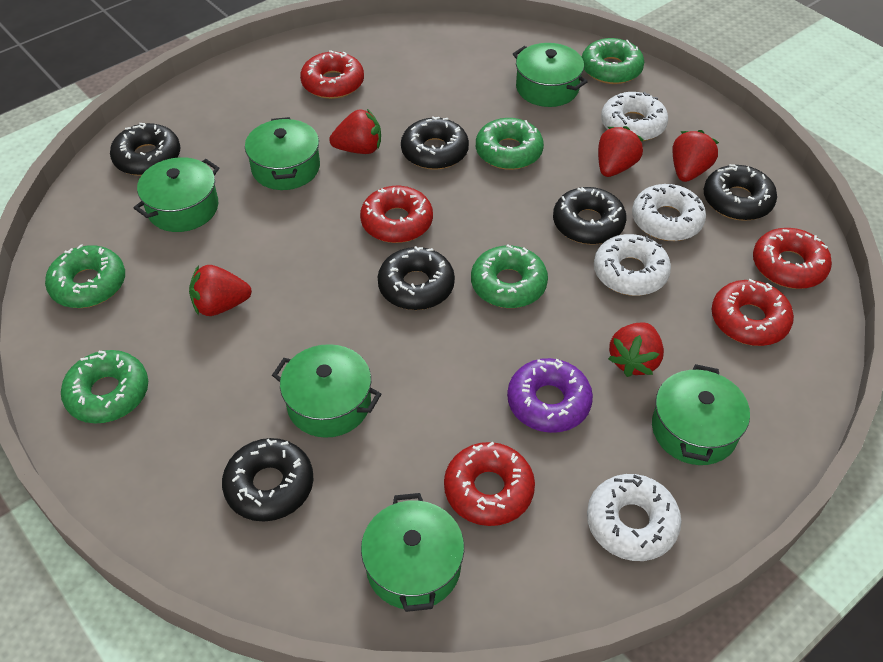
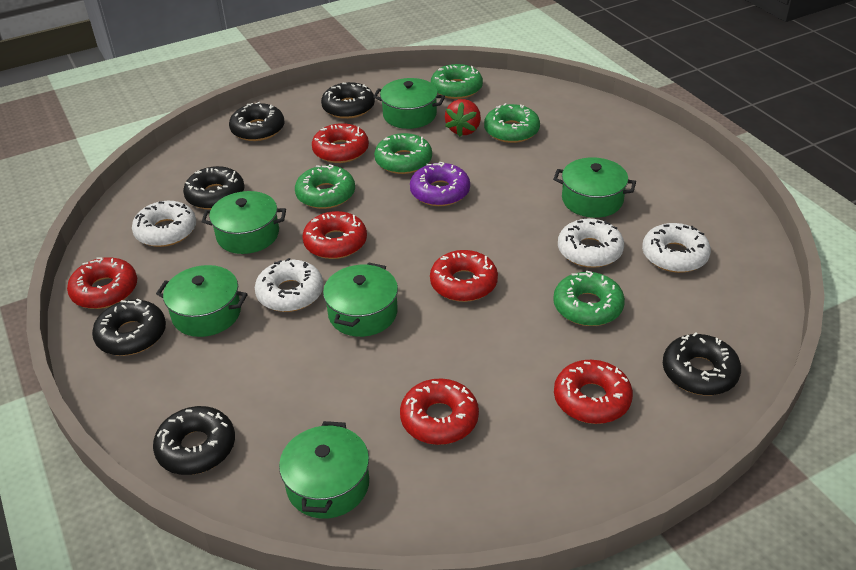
red donut: [300,50,364,99] [360,186,433,243] [444,441,535,526] [711,279,794,346] [753,228,832,289] = 5 -> [67,257,137,309] [302,211,367,259] [312,123,369,163] [400,379,479,445] [430,250,498,302] [554,360,633,424] = 6
red strawberry: [189,265,252,316] [329,109,381,154] [598,126,643,177] [608,322,664,377] [672,130,719,182] = 5 -> [445,99,481,137] = 1

